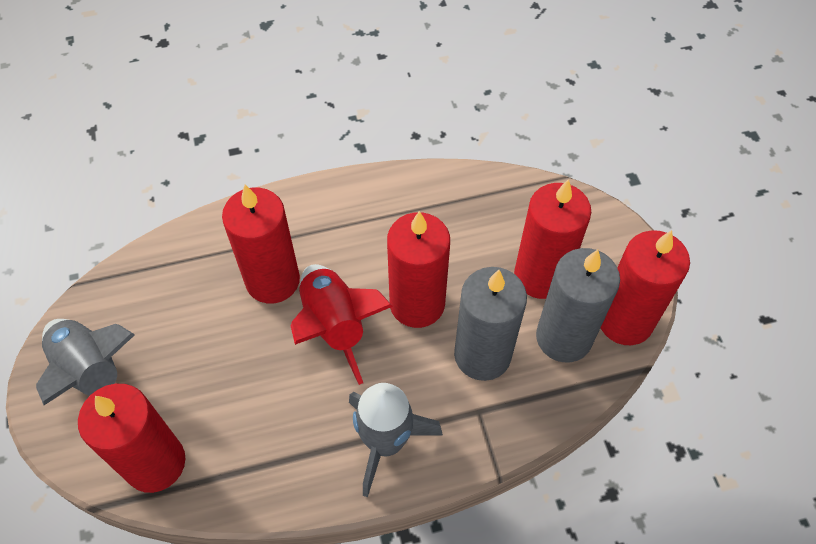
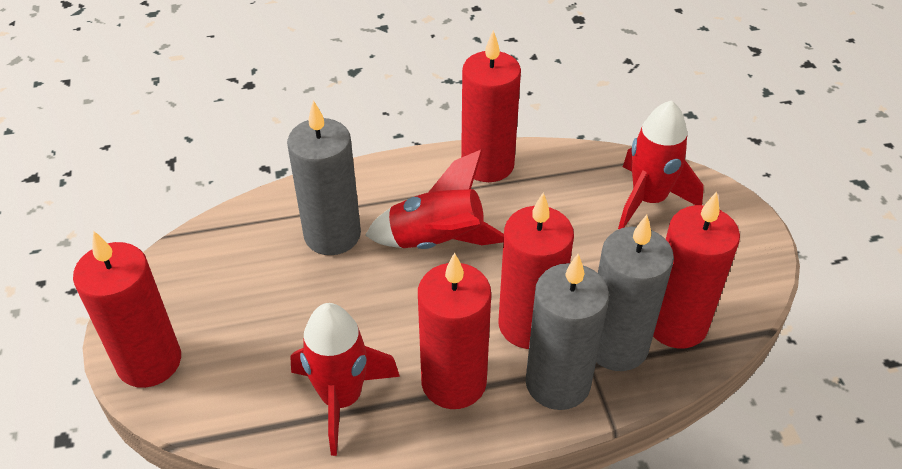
grey candle: [454,267,527,381] [536,248,620,362] = 2 -> [287,100,361,255] [525,254,609,410] [596,215,674,371] = 3
grey rocket: [36,319,135,405] [349,383,443,497] = 2 -> none = 0
red rocket: [291,264,393,385] = 1 -> [290,303,400,456] [365,150,504,249] [618,100,704,229] = 3

